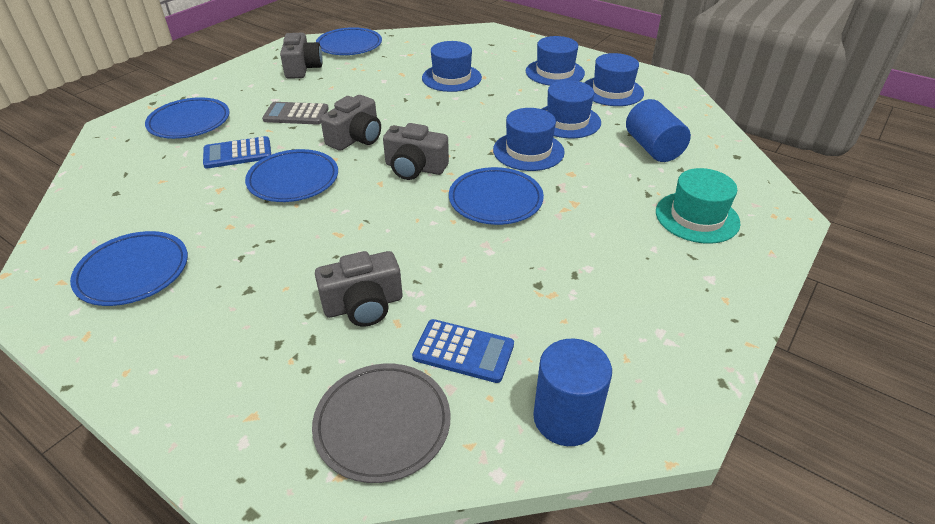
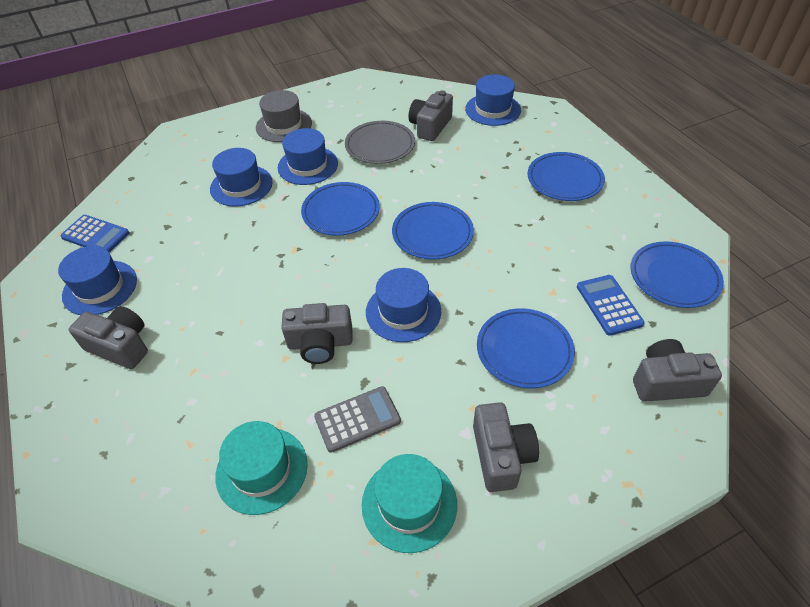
blue cylinder: [533,339,612,446] [626,99,691,162] = 2 -> none = 0
grey camera: [280,33,322,79] [315,251,402,327] [320,95,381,151] [383,123,449,180] = 4 -> [69,306,148,369] [281,303,353,364] [409,90,453,141] [473,402,539,492] [633,339,722,402] = 5
grey hat: none = 0 -> [256,90,312,142] = 1
turquoise hat: [656,168,741,244] = 1 -> [215,421,308,515] [362,454,457,553] = 2

